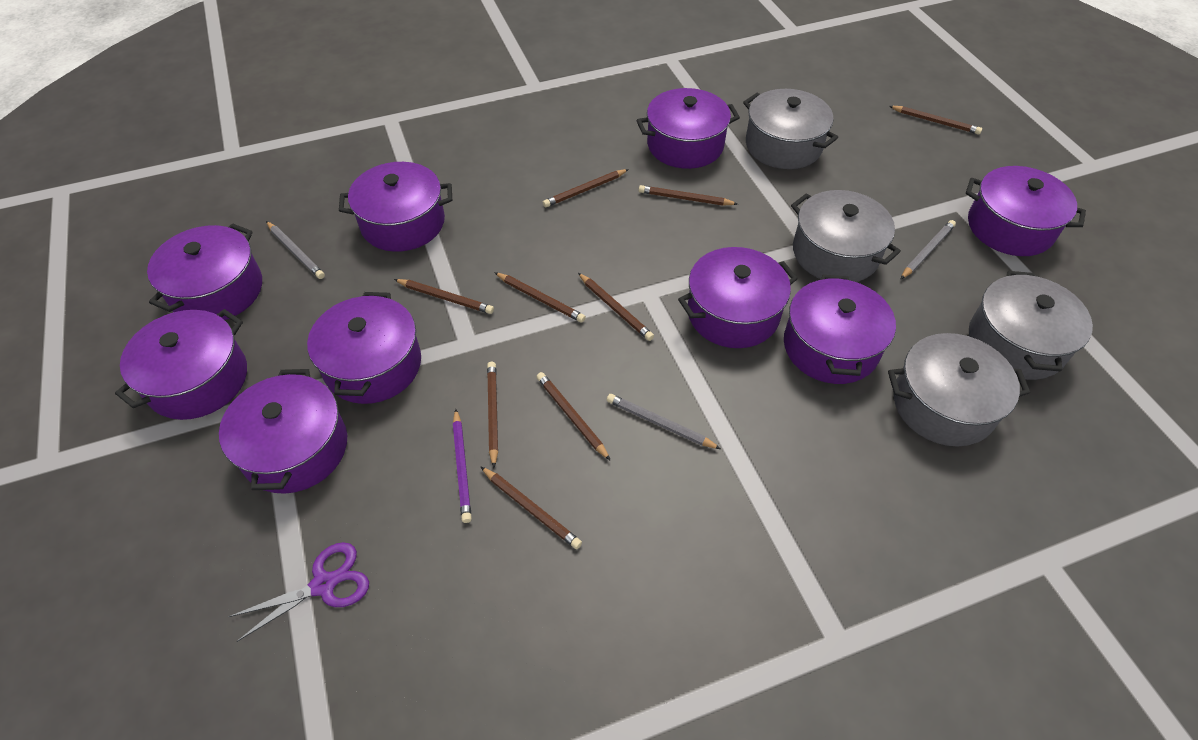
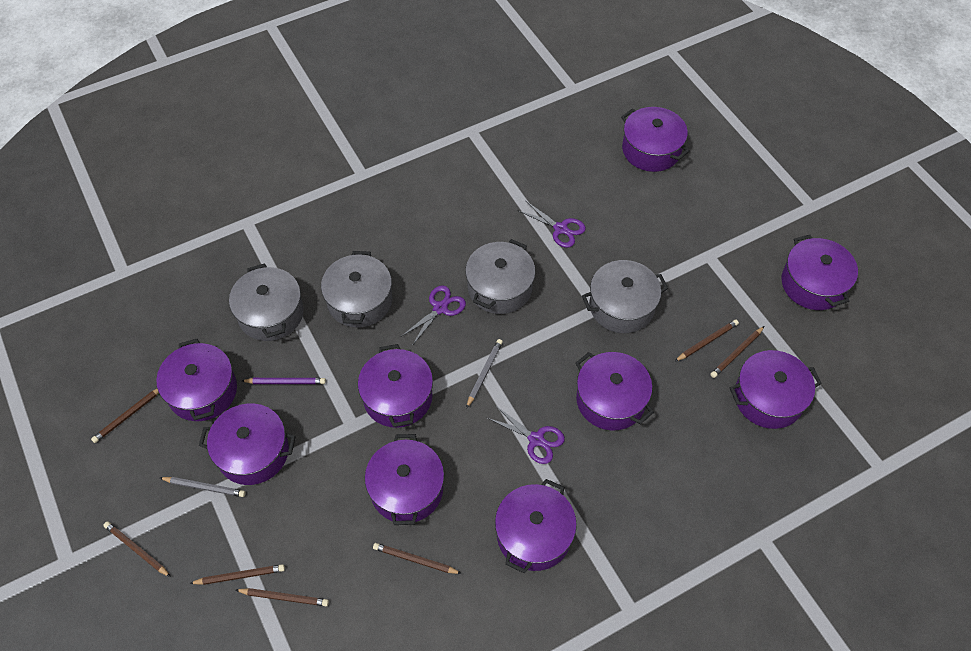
brown pencil: [394,279,494,314] [481,467,582,549] [487,362,498,468] [494,272,586,323] [536,372,611,461] [543,169,629,207] [578,273,654,341] [638,185,738,206] [889,106,982,135] = 9 -> [91,389,159,443] [103,521,171,577] [189,564,285,585] [236,588,329,606] [373,543,462,574] [674,320,739,362] [710,326,764,378] = 7
grey pencil: [266,221,325,279] [607,394,721,449] [901,220,956,279] = 3 -> [160,477,245,497] [466,339,503,408] = 2
purple scissors: [228,542,369,642] = 1 -> [401,285,466,346] [487,405,565,464] [517,201,586,248] = 3

